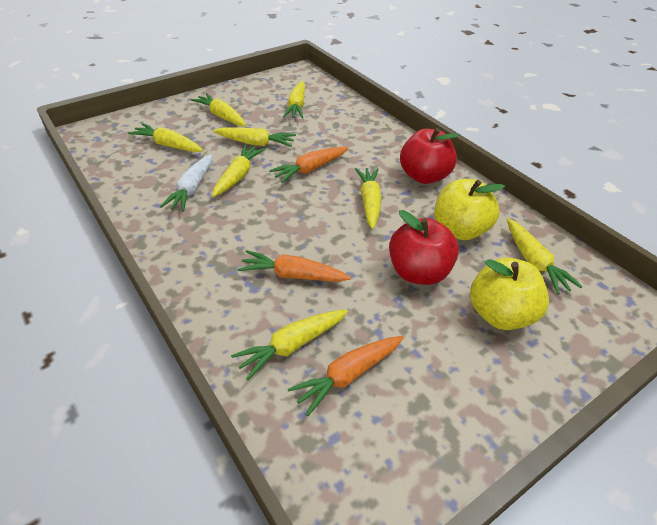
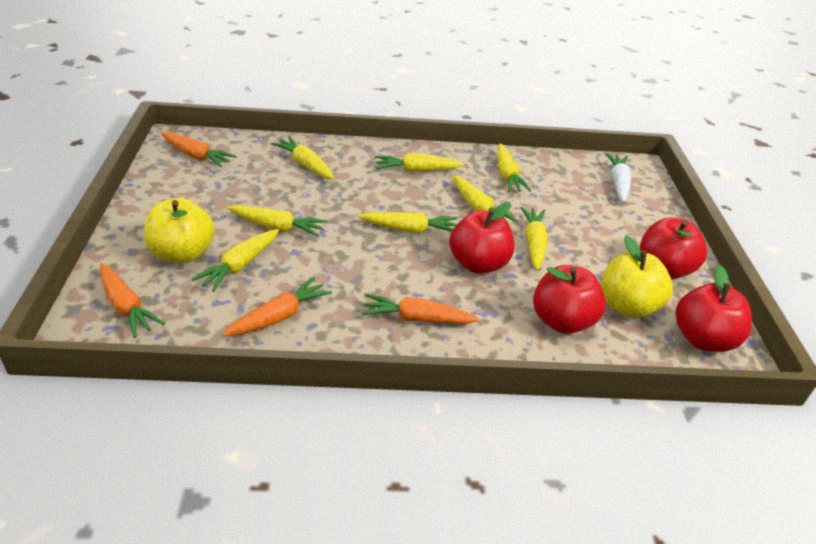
orange carrot: [238,250,351,282] [269,147,349,183] [288,336,404,416] = 3 -> [100,263,165,338] [161,132,237,167] [222,277,332,336] [361,294,479,324] = 4
red apple: [389,210,459,285] [400,128,459,184] = 2 -> [449,202,514,274] [533,265,606,334] [640,217,707,279] [675,265,752,352] = 4

